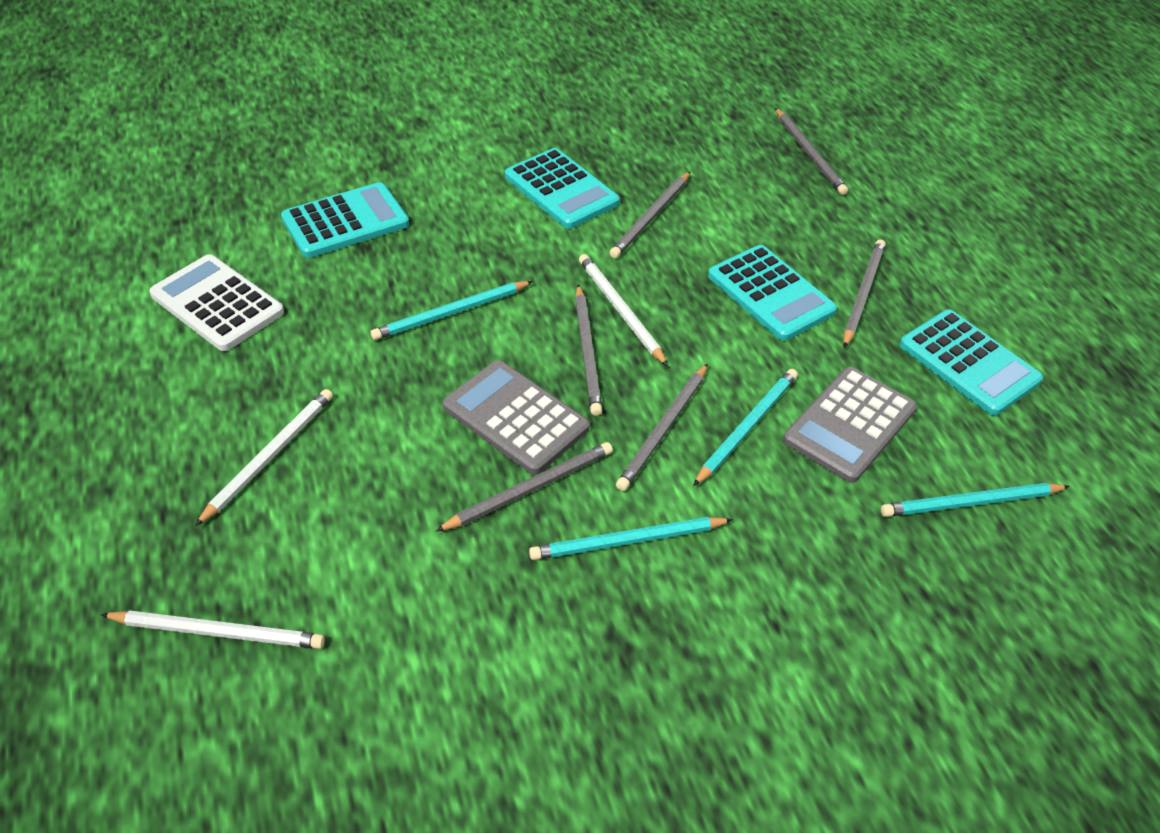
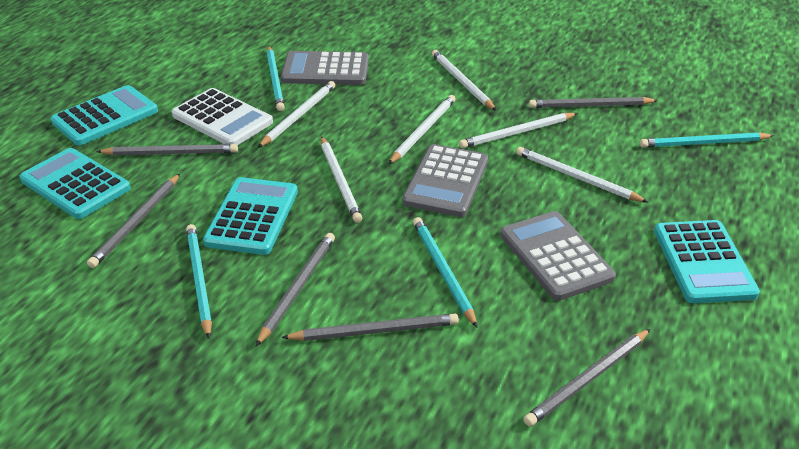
grey calculator: [443,360,590,475] [783,367,917,483] = 2 -> [281,51,369,85] [402,144,488,217] [500,211,616,301] = 3
white pencil: [101,610,325,649] [195,389,333,526] [579,254,668,366] = 3 -> [258,81,335,147] [321,136,362,223] [389,95,456,164] [432,50,496,111] [459,113,578,149] [516,147,648,202] = 6

